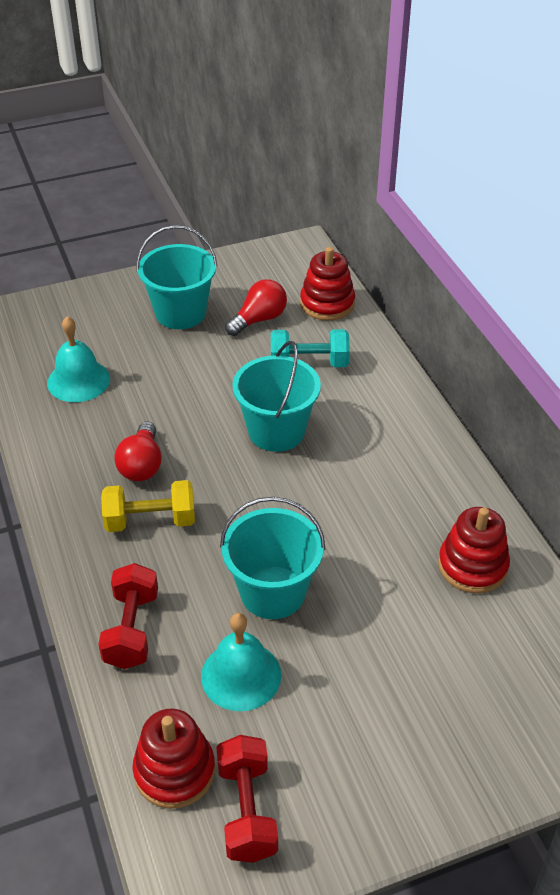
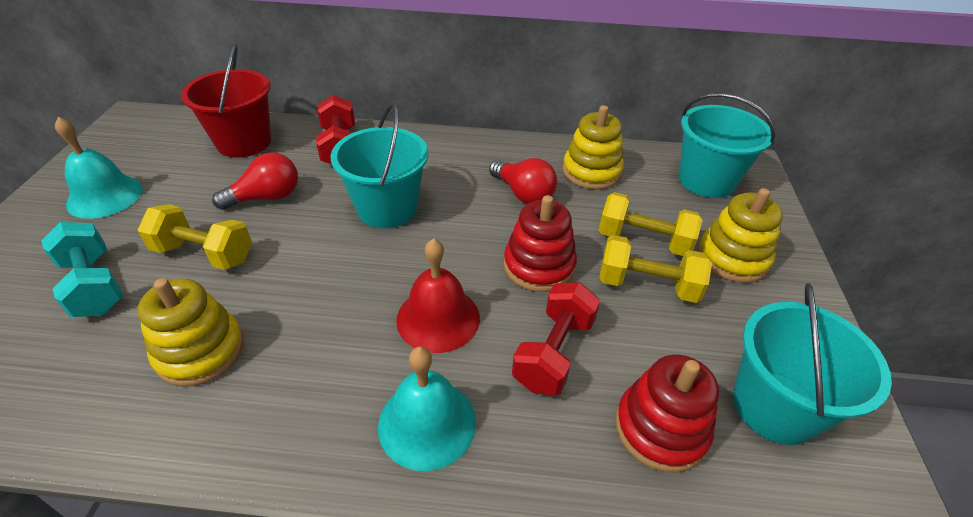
red bell: none = 0 -> [396,238,480,353] = 1
red bucket: none = 0 -> [181,44,271,158] = 1
red stacking toy: [133,709,215,809] [300,247,355,321] [438,507,510,593] = 3 -> [504,195,577,292] [615,355,719,473] = 2
yellow dumbbell: [101,480,195,532] = 1 -> [138,204,252,270] [599,192,703,256] [599,235,712,303] = 3
yellow stacking toy: none = 0 -> [138,278,244,387] [563,105,624,189] [698,188,783,283] = 3

